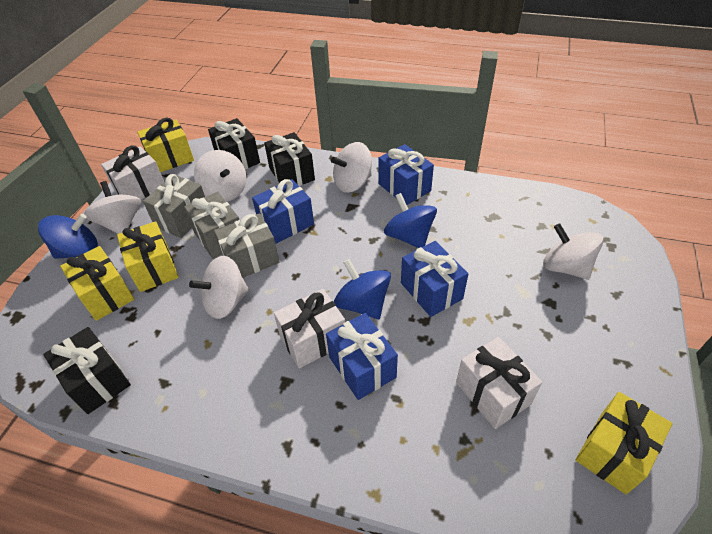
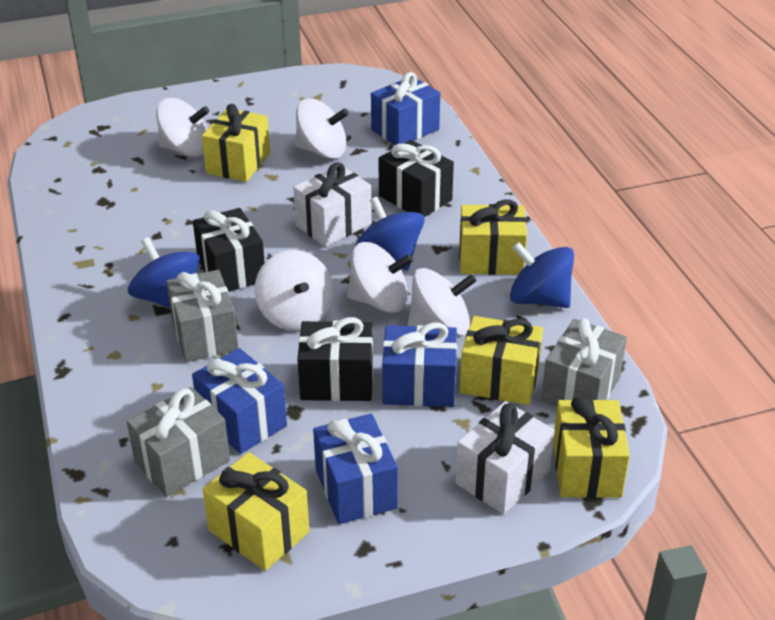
white gift: [101,145,164,199] [274,289,345,368] [456,337,542,429] = 3 -> [293,162,372,247] [455,401,555,514] = 2
yellow gift: [60,246,134,321] [117,221,179,292] [137,117,194,172] [575,392,673,494] = 4 -> [202,104,270,182] [203,452,309,571] [459,199,527,275] [460,316,543,405] [553,397,630,498] = 5

